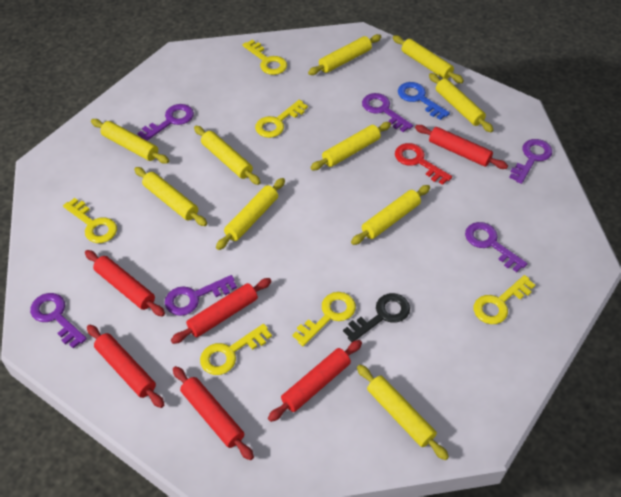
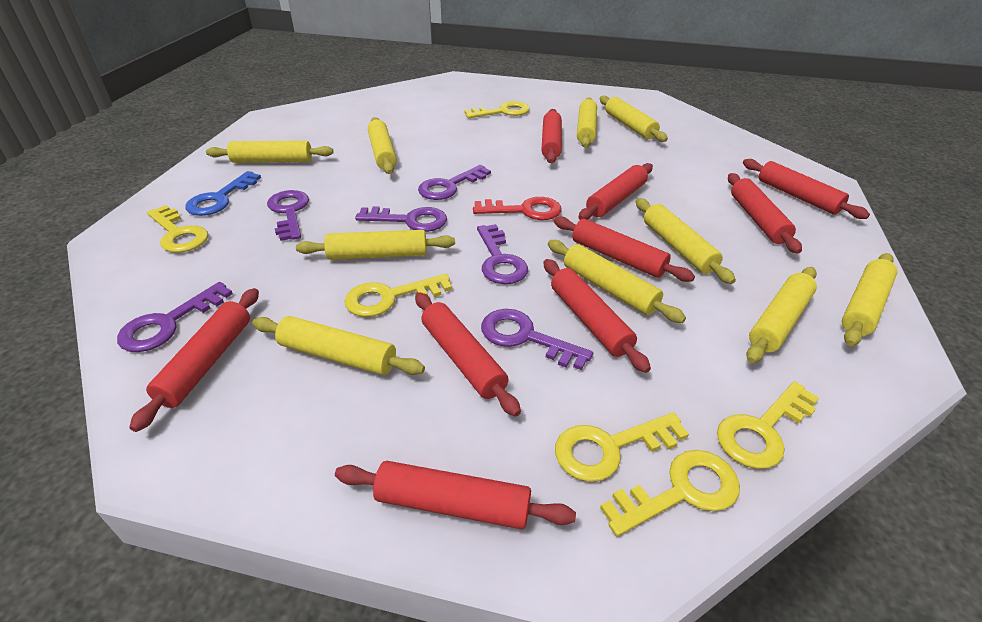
black key: [343,293,410,342] = 1 -> none = 0
red rolling pin: [85,250,165,317] [87,325,164,408] [171,278,272,344] [173,366,254,460] [268,340,362,422] [415,125,508,169] = 6 -> [129,288,259,432] [335,461,576,529] [415,292,521,417] [542,109,562,163] [544,259,651,373] [554,217,695,282] [578,163,653,220] [728,173,802,253] [743,159,870,219] = 9

